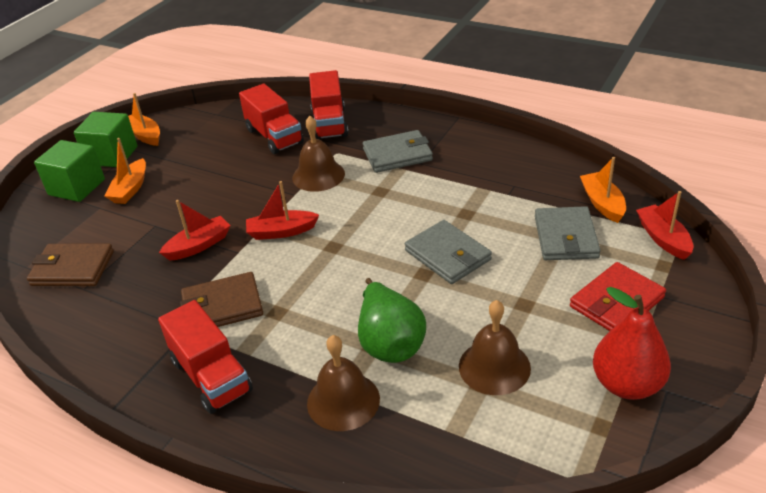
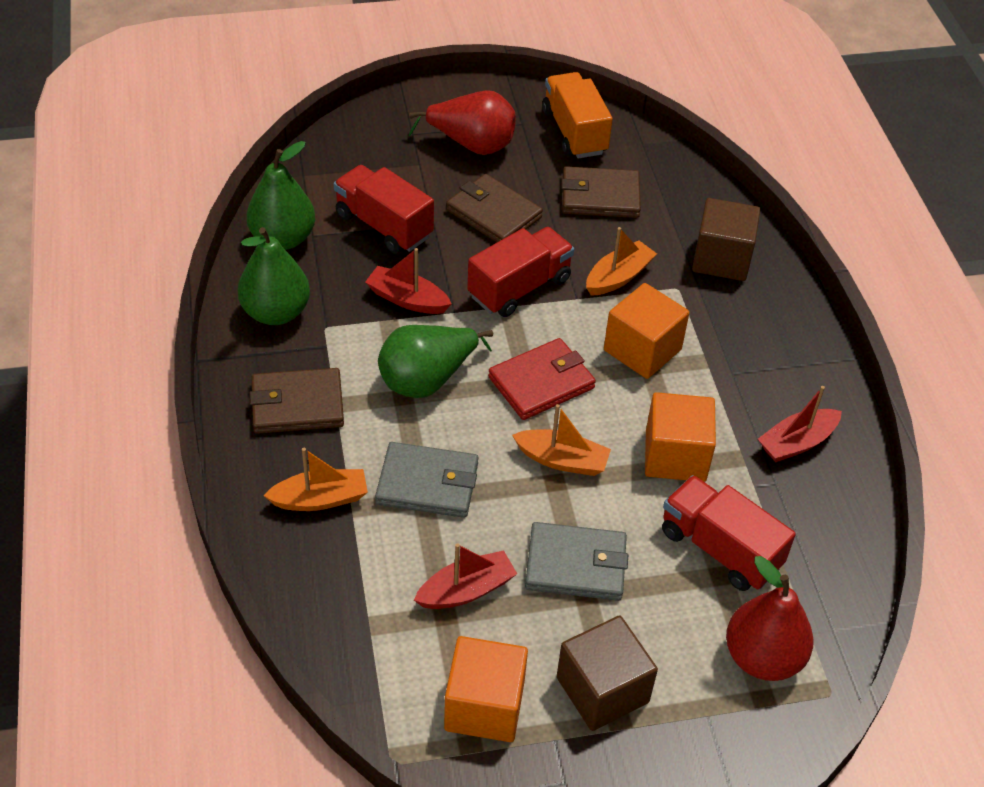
brown bell: [292,116,345,192] [307,335,380,431] [459,300,531,395] = 3 -> none = 0
brown cube: none = 0 -> [557,616,658,731] [692,198,760,281] = 2
brown wallet: [27,244,114,286] [180,272,263,327] = 2 -> [249,368,344,434] [446,174,543,242] [561,166,641,218] = 3
green cube: [34,140,105,202] [74,112,138,167] = 2 -> none = 0
green pear: [358,278,426,363] = 1 -> [238,227,310,325] [246,141,315,250] [378,325,493,398] = 3
grey wallet: [363,130,433,173] [405,220,492,284] [535,206,601,260] = 3 -> [375,442,478,518] [525,522,628,601] = 2
orange cube: none = 0 -> [444,636,528,742] [604,283,689,379] [645,392,716,482] = 3
orange truck: none = 0 -> [542,72,613,159] = 1
red pear: [593,287,671,400] = 1 -> [409,90,516,155] [726,556,814,681] = 2

